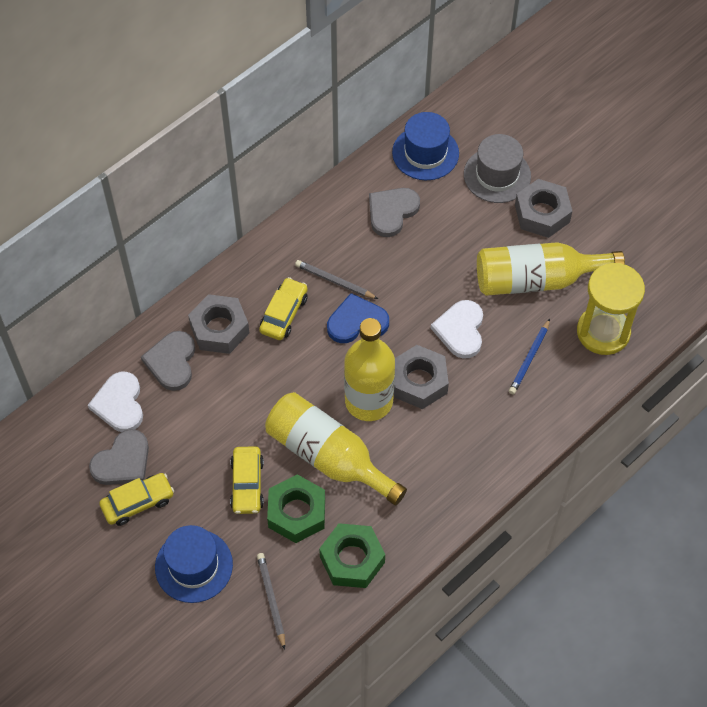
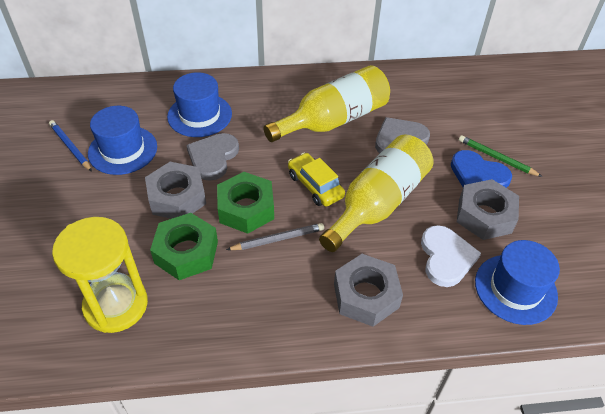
blue hat: [155,525,233,603] [392,112,459,180] = 2 -> [88,106,157,175] [167,72,232,137] [475,240,560,325] = 3
green pencil: none = 0 -> [459,135,542,177] = 1
grey hat: [464,134,531,203] = 1 -> none = 0
grey heart: [89,429,149,485] [141,331,195,391] [369,188,420,237] = 3 -> [186,133,239,181] [375,117,430,153] = 2
grey pencil: [257,553,285,650] [295,260,378,299] = 2 -> [226,223,324,250] = 1
white heart: [88,372,143,432] [431,300,483,359] = 2 -> [421,225,481,287] = 1
yellow bottle: [265,392,407,505] [344,318,395,421] [477,242,625,296] = 3 -> [263,65,390,142] [319,134,434,252] = 2
yellow car: [99,473,174,526] [230,446,264,514] [259,277,308,340] = 3 -> [288,153,345,207] = 1

